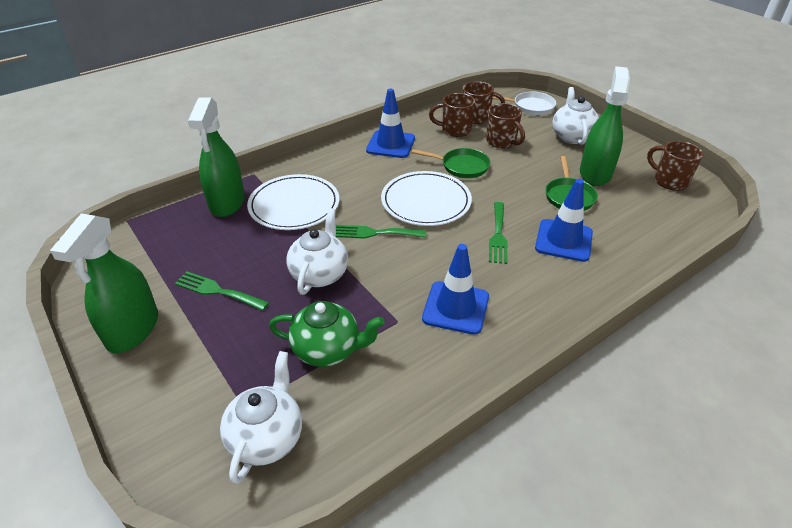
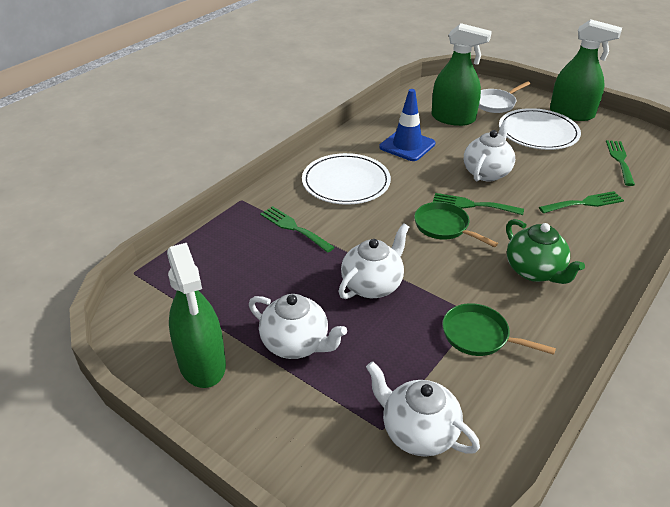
blue traffic cone: [366,89,415,158] [422,244,489,335] [535,179,593,262] = 3 -> [379,89,435,161] = 1
brown mug: [429,93,475,137] [462,81,505,124] [486,103,525,148] [647,141,703,191] = 4 -> none = 0
green fork: [175,272,269,311] [336,225,426,239] [489,202,507,264] = 3 -> [260,206,335,253] [433,193,524,215] [539,191,624,213] [606,140,635,186] = 4
white teapot: [220,351,302,484] [286,208,348,295] [552,87,599,145] = 3 -> [249,294,347,359] [338,223,409,299] [366,361,480,457] [464,120,515,182] = 4

